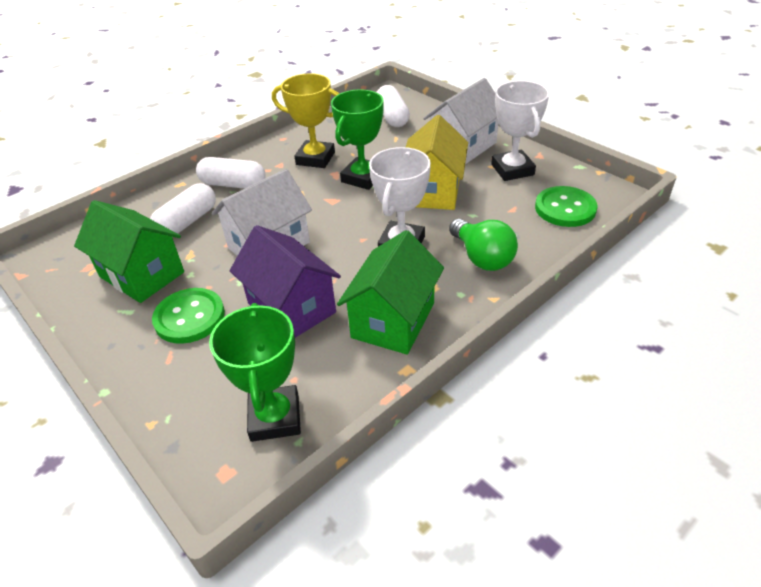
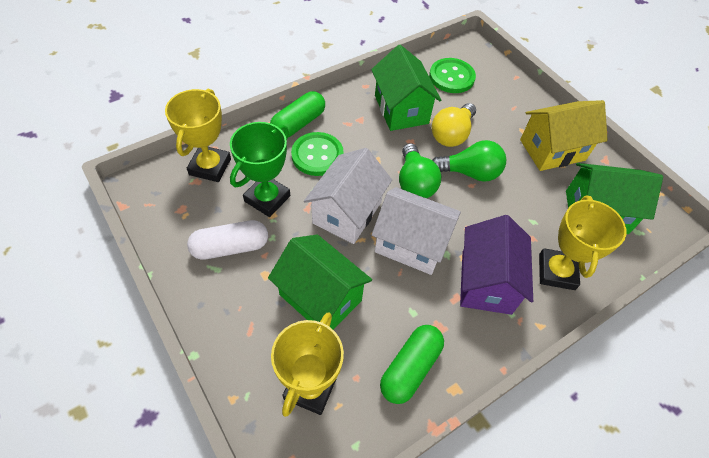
green capsule: none = 0 -> [270,91,325,137] [380,325,444,404] = 2
green house: [74,200,184,303] [337,230,444,355] = 2 -> [268,235,372,329] [371,45,441,131] [566,163,663,234] = 3
green light bulb: [449,219,518,271] = 1 -> [399,143,441,198] [432,140,506,182] = 2
green trophy: [209,303,301,442] [331,89,384,190] = 2 -> [230,122,290,217] = 1
white capsule: [150,183,216,234] [196,157,266,189] [377,85,410,127] = 3 -> [187,220,268,260] = 1
white trophy: [369,147,431,247] [491,81,549,181] = 2 -> none = 0
yellow light bulb: none = 0 -> [432,103,476,147] = 1
yellow trophy: [272,73,339,168] = 1 -> [165,89,231,182] [271,312,344,417] [539,195,626,290] = 3

